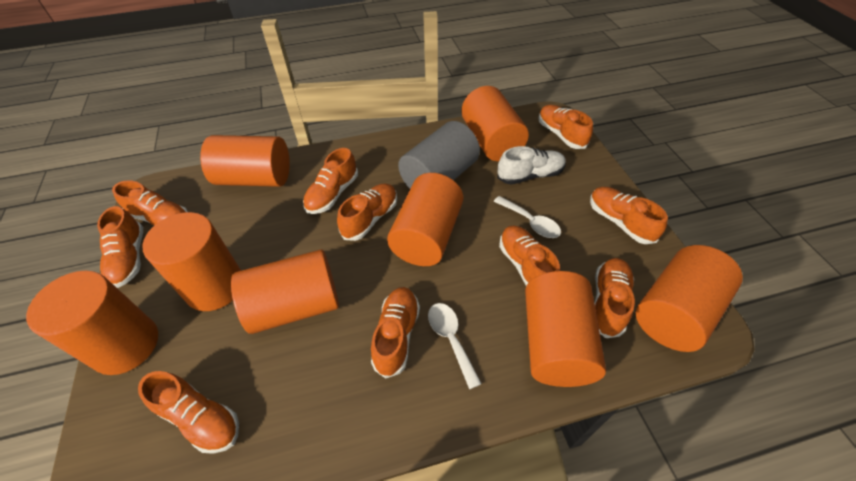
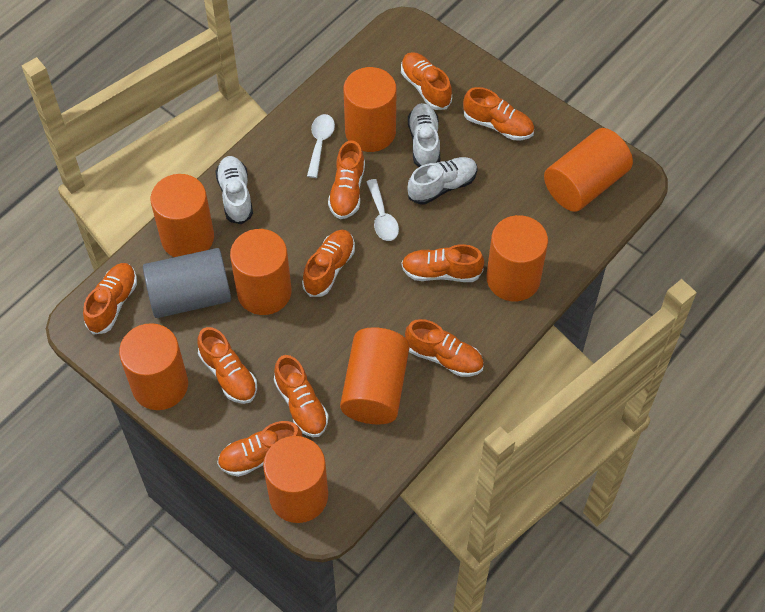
white shoe: [497,146,566,184] = 1 -> [215,156,253,224] [408,103,440,167] [408,157,478,205] = 3

